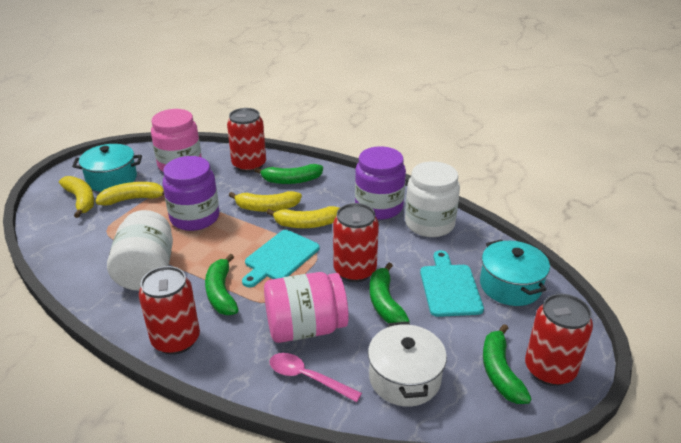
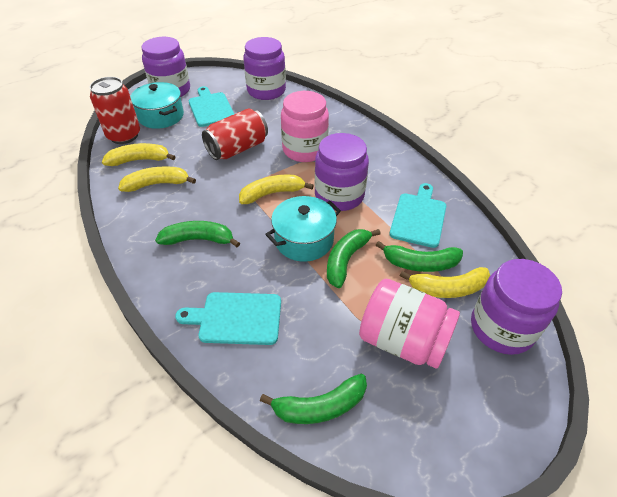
pink spoon: [270,353,362,402] = 1 -> none = 0
purple jar: [163,156,219,231] [355,146,406,220] = 2 -> [142,37,190,97] [243,37,286,100] [315,133,369,211] [471,259,562,355] = 4
red can: [139,266,200,355] [227,108,266,173] [333,203,379,282] [525,294,593,386] = 4 -> [90,77,140,144] [202,108,268,160] = 2
turquoise cutting board: [242,230,320,287] [420,250,484,317] = 2 -> [175,292,281,345] [189,86,234,127] [389,183,446,248] = 3
white jar: [107,210,173,291] [405,161,460,237] = 2 -> none = 0
white pot: [368,322,447,406] = 1 -> none = 0

